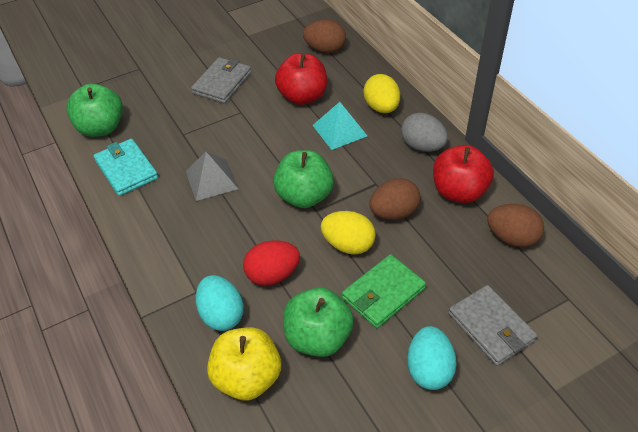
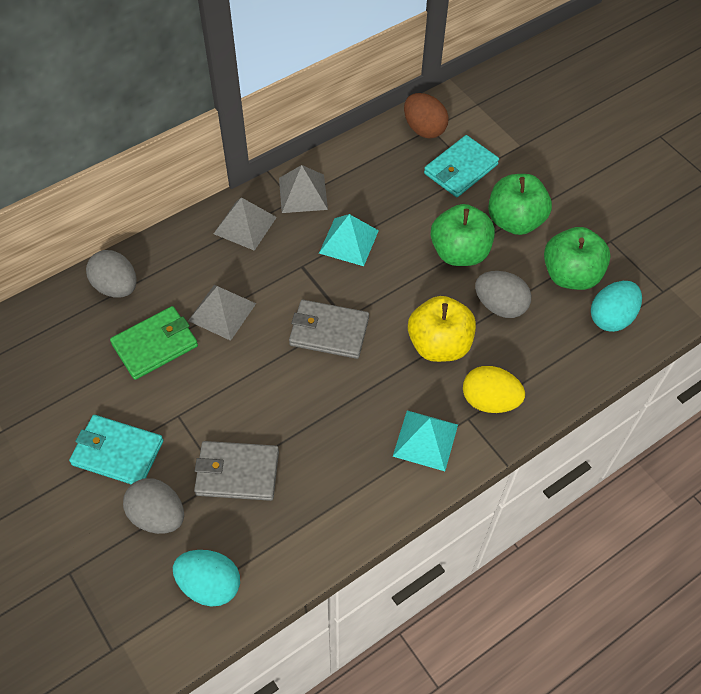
brown egg: [303,19,346,53] [369,178,421,220] [487,204,544,247] = 3 -> [404,93,449,139] = 1
grey egg: [401,113,448,152] = 1 -> [86,250,137,298] [123,478,184,534] [475,271,531,318] = 3
grey pyramid: [186,152,238,201] = 1 -> [188,285,256,341] [214,197,277,251] [279,165,328,213] = 3
red apple: [275,53,327,105] [433,145,494,203] = 2 -> none = 0
red egg: [243,240,300,286] = 1 -> none = 0
turquoise pyramid: [312,102,367,150] = 1 -> [319,214,379,266] [393,410,458,471] = 2
turquoise wallet: [93,138,158,196] = 1 -> [69,415,163,484] [424,135,499,197] = 2
yellow egg: [321,211,376,255] [363,74,400,113] = 2 -> [463,366,525,413] = 1

